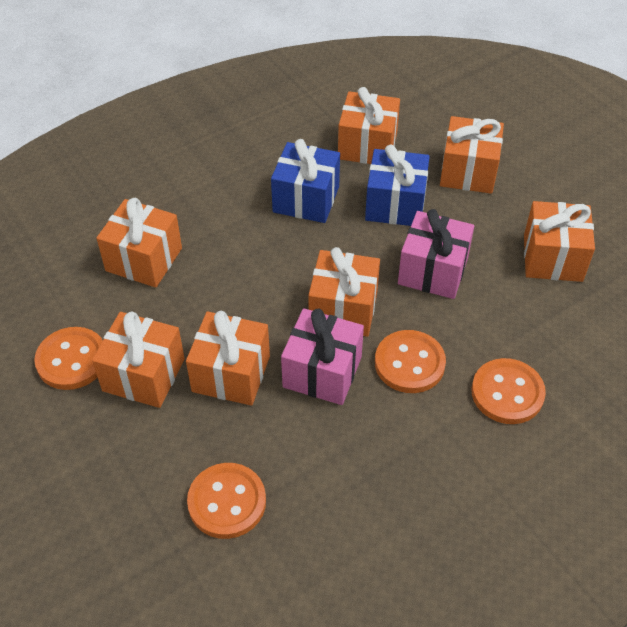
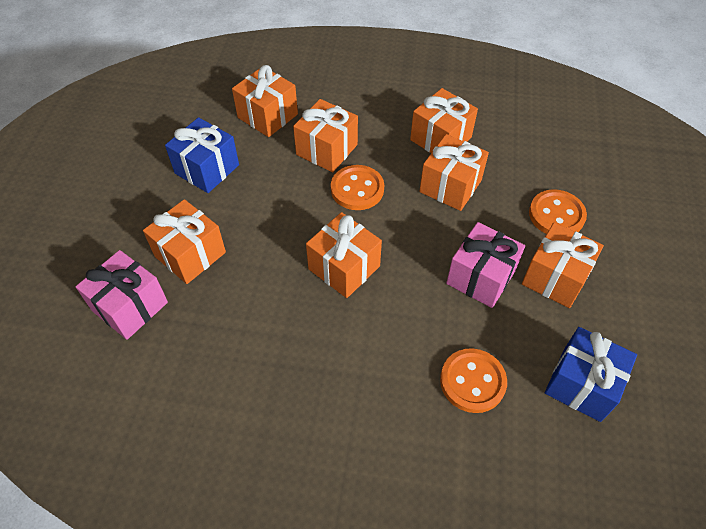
orange button: [34,327,103,390] [187,463,266,539] [375,330,446,393] [472,358,546,424] = 4 -> [331,165,384,210] [440,348,507,413] [529,189,587,234] = 3

